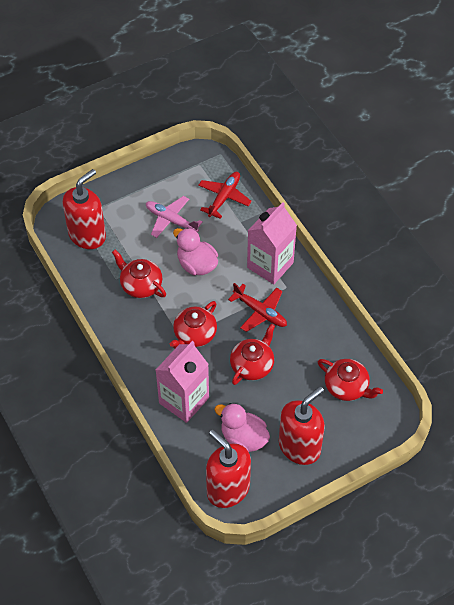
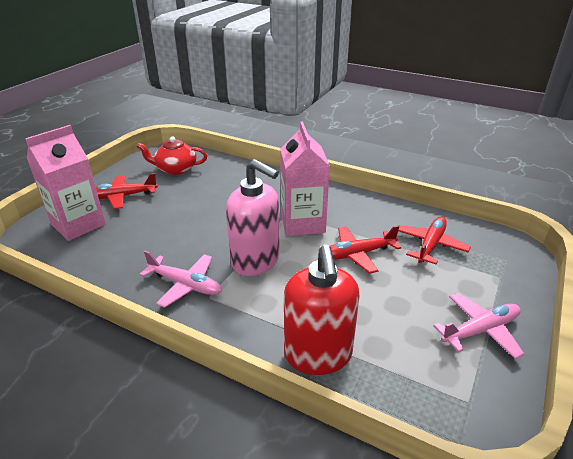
pink duck: [173,228,218,275] [214,403,270,452] = 2 -> none = 0
pink plane: [146,196,203,238] = 1 -> [139,251,222,308] [433,293,524,359] = 2
pink soap dispenser: none = 0 -> [226,159,279,276] = 1
red plane: [198,172,252,219] [228,283,287,332] = 2 -> [96,173,158,209] [330,225,401,274] [398,217,471,265] = 3
red soap dispenser: [62,169,106,249] [206,430,251,508] [279,386,325,465] = 3 -> [284,245,360,375] = 1
red teapot: [112,250,166,298] [170,301,217,349] [230,324,275,385] [318,359,383,401] = 4 -> [137,136,207,175] = 1

